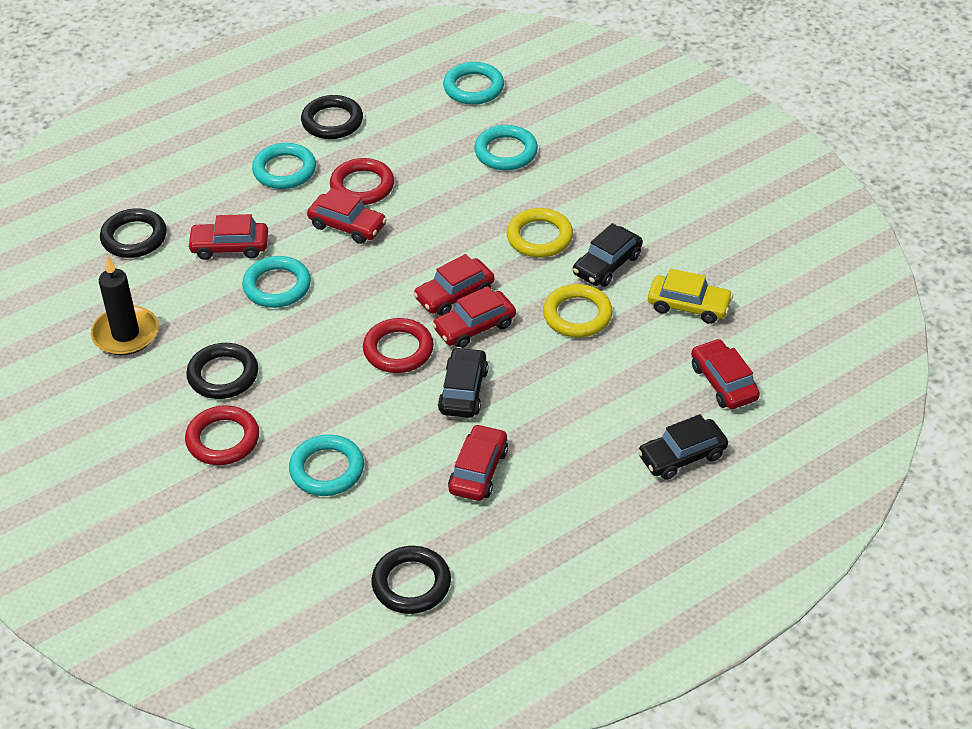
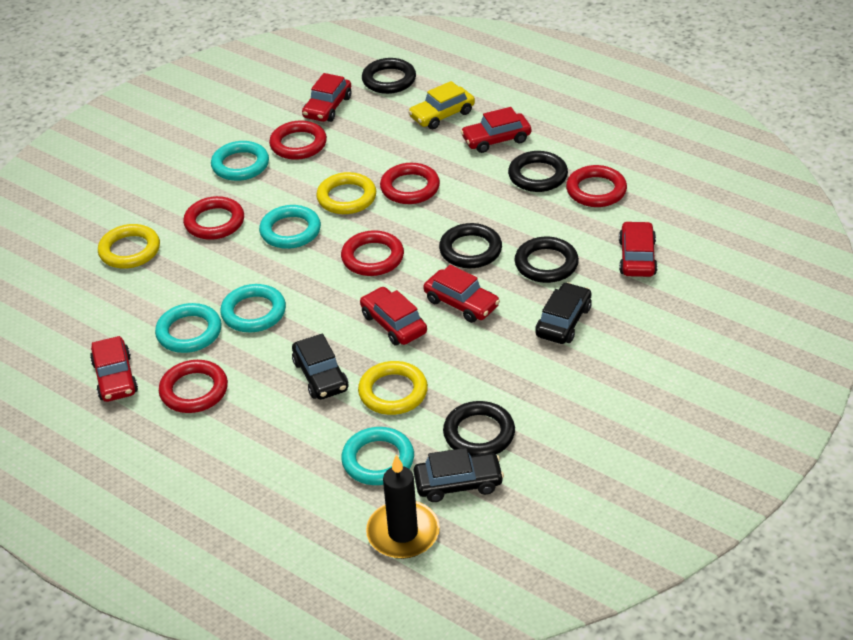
black ring: [100,208,167,258] [186,343,258,399] [301,95,363,139] [371,546,451,614] = 4 -> [362,58,416,94] [439,223,502,268] [443,401,515,456] [508,151,568,192] [515,236,579,283] = 5
red ring: [185,405,259,465] [330,158,394,205] [363,318,434,373] = 3 -> [159,360,228,413] [183,196,244,240] [269,121,327,160] [341,230,404,276] [380,163,440,204] [566,165,627,207] = 6
yellow ring: [506,208,573,258] [543,284,613,337] = 2 -> [98,224,160,269] [316,172,376,214] [358,361,428,415] = 3

